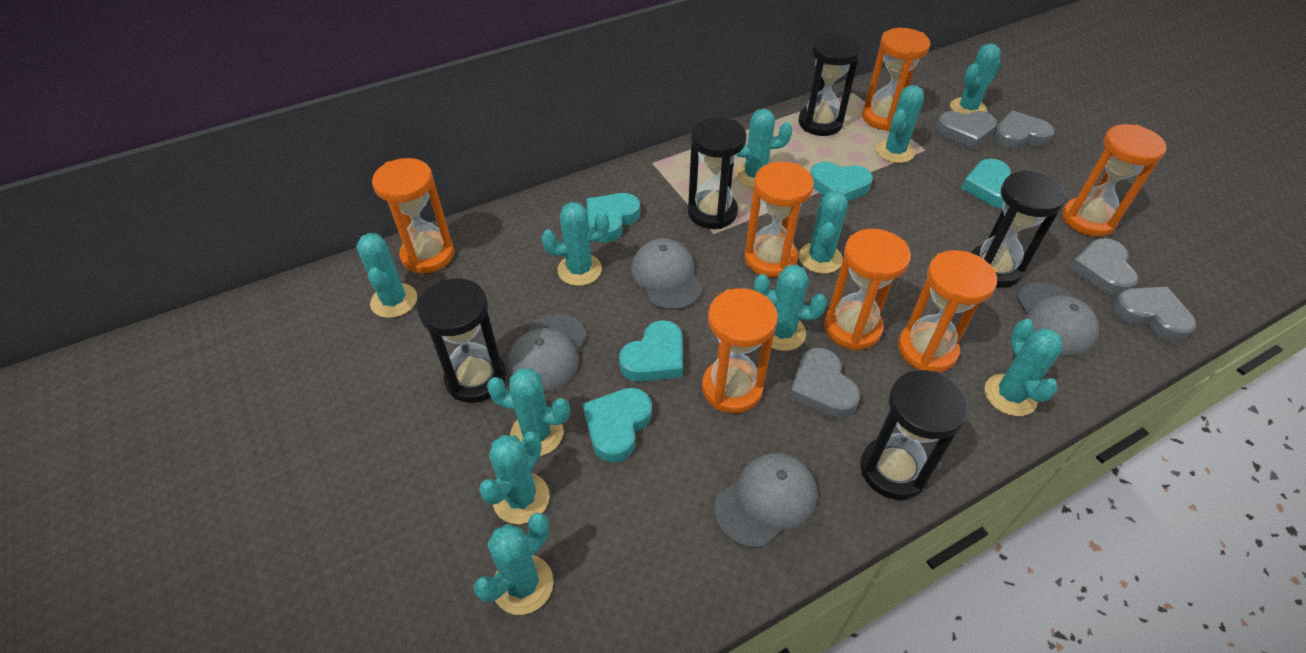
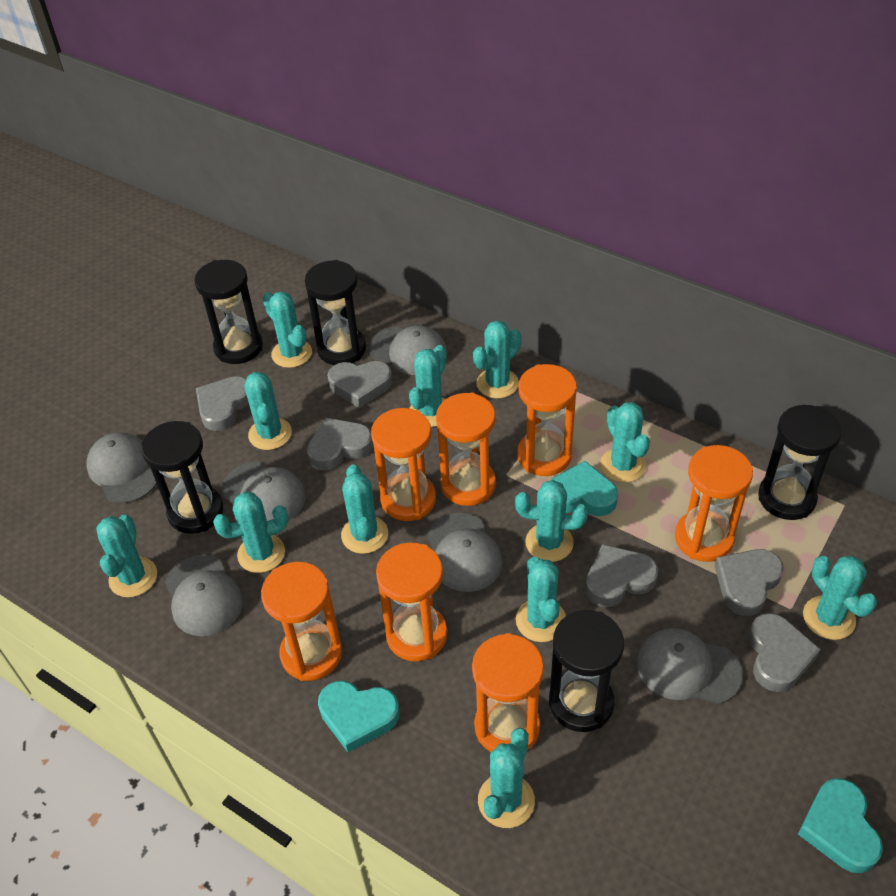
grey cap: [508,314,587,391] [631,238,703,310] [714,453,817,548] [1016,282,1099,356] = 4 -> [86,432,157,503] [165,555,243,636] [221,462,306,521] [369,325,447,375] [427,513,502,592] [637,628,743,704] = 6
grey heart: [789,348,860,418] [936,111,997,149] [993,111,1054,149] [1069,238,1138,297] [1112,287,1196,342] = 5 -> [196,376,249,431] [307,418,373,471] [327,361,392,408] [585,544,658,607] [715,549,784,616] [749,613,821,692] = 6
turquoise cactus: [356,233,417,318] [474,513,553,615] [479,432,550,524] [487,368,570,456] [542,202,609,286] [736,109,792,188] [754,265,827,351] [799,190,848,274] [876,85,924,163] [950,43,1001,114] [985,319,1063,416] = 11 -> [96,515,157,597] [213,492,289,573] [245,372,292,450] [263,291,312,368] [341,464,388,554] [409,345,447,427] [473,320,521,399] [478,728,535,828] [515,480,588,562] [516,556,566,642] [600,402,650,483] [803,556,877,640] = 12
turquoise heart: [583,388,652,463] [587,193,640,242] [619,320,683,382] [810,162,873,201] [961,158,1011,208] = 5 -> [318,681,400,752] [550,461,618,516] [798,778,883,873] = 3

